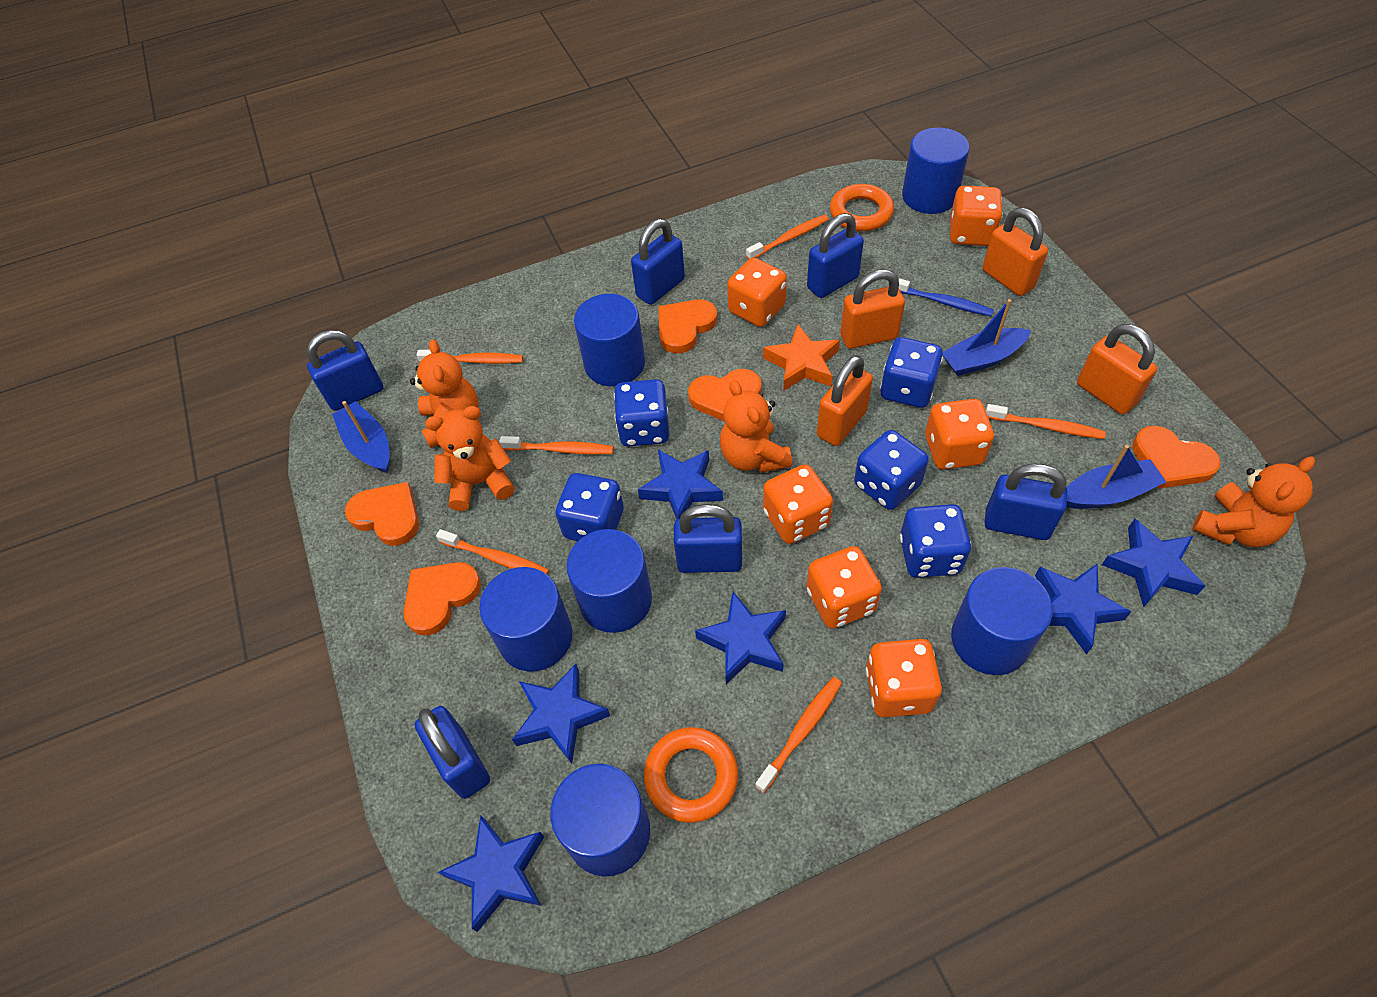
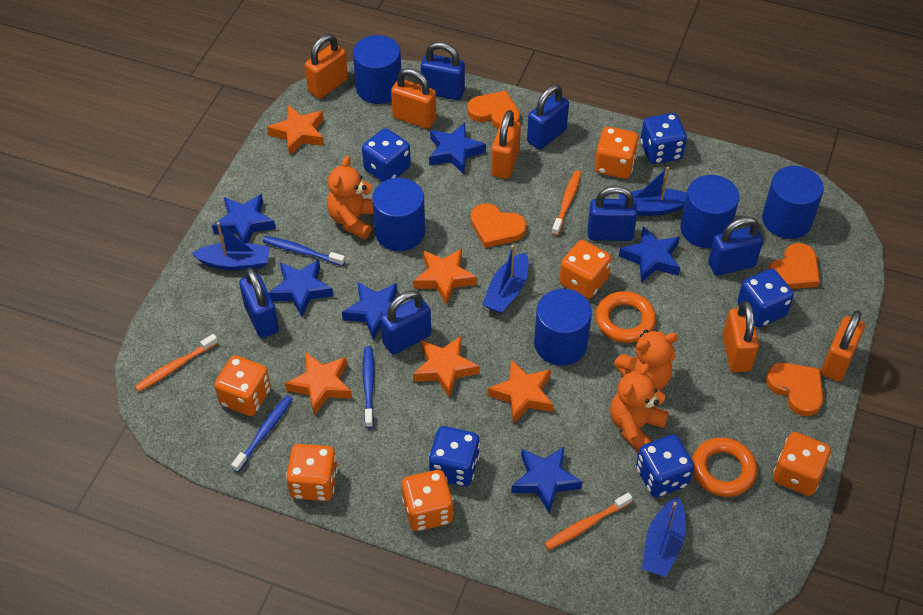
blue boat: [332,401,389,473] [943,299,1031,376] [1066,445,1166,509] = 3 -> [191,222,270,270] [482,245,529,314] [618,167,687,216] [642,497,686,577] = 4
blue cylinder: [479,567,573,672] [550,763,650,877] [566,529,652,633] [574,294,645,386] [902,127,969,214] [951,567,1053,675] = 6 -> [353,35,401,104] [372,178,425,251] [534,289,592,366] [680,175,739,248] [762,166,824,239] = 5
blue toothbrush: [899,278,994,317] = 1 -> [231,395,293,472] [263,236,345,266] [363,346,374,428] = 3
orange heart: [345,482,419,546] [403,562,481,636] [658,299,717,354] [688,369,762,421] [1132,426,1221,489] = 5 -> [467,91,520,129] [471,203,527,248] [766,363,823,416] [768,243,820,289] = 4
orange padlock: [817,355,873,446] [840,269,905,349] [983,208,1048,296] [1077,324,1157,415] = 4 -> [305,34,348,99] [391,68,436,129] [491,110,521,179] [723,301,759,372] [821,311,865,381] = 5
orange star: [763,324,840,391] = 1 -> [267,105,324,156] [285,353,352,415] [413,248,477,305] [413,336,479,398] [488,360,553,424] = 5
orange teddy bear: [410,339,478,448] [425,406,515,511] [720,380,792,473] [1192,456,1315,547] = 4 -> [327,156,373,239] [610,363,669,452] [614,330,678,390] = 3
orange toothbrush: [417,350,523,364] [436,529,549,575] [499,436,614,455] [746,215,829,260] [755,677,842,793] [986,404,1106,439] = 6 -> [134,334,218,392] [544,493,632,550] [552,171,581,236] = 3

